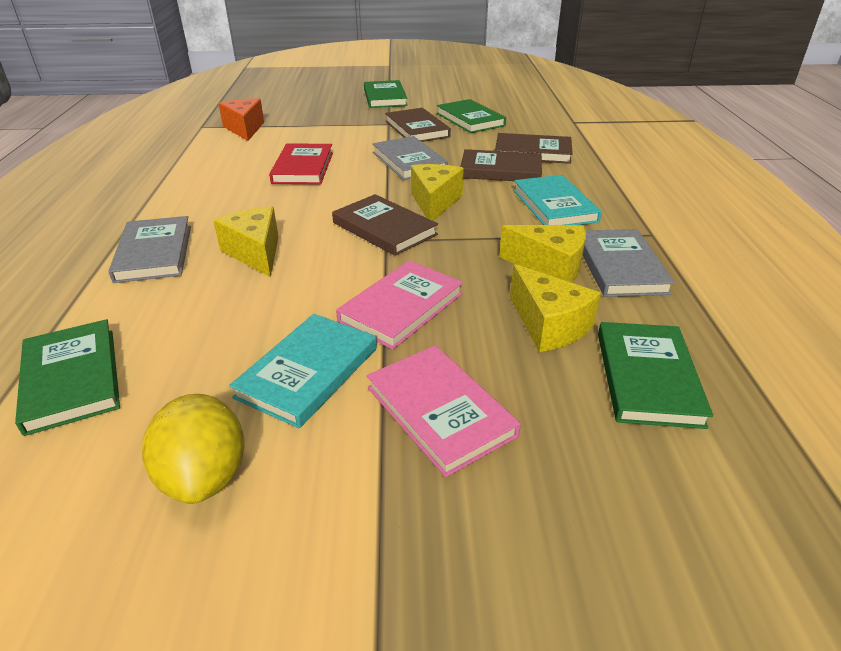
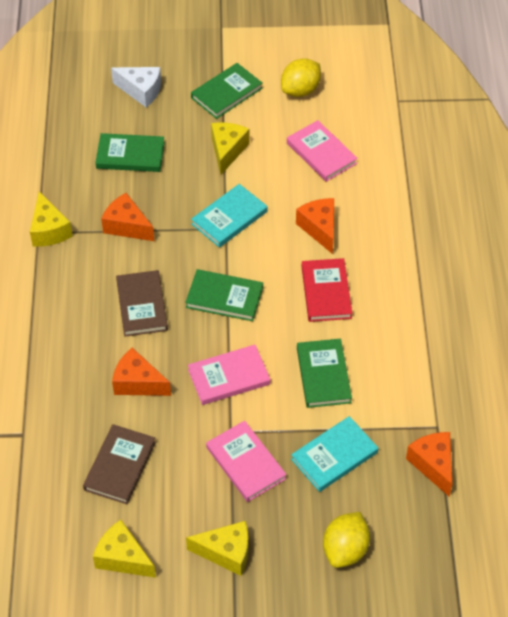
brown book: [332,194,438,256] [385,108,451,142] [460,149,542,181] [495,133,573,164] = 4 -> [83,424,156,504] [116,270,168,337] = 2
grey book: [108,216,191,283] [373,136,448,180] [583,229,675,297] = 3 -> none = 0
orange cheese: [218,98,264,141] = 1 -> [101,193,154,241] [112,348,171,396] [296,198,334,254] [406,432,452,497] = 4
pink book: [336,260,463,350] [367,345,521,477] = 2 -> [188,345,270,405] [206,421,287,502] [287,120,358,182] = 3
white cheese: none = 0 -> [111,67,161,108] = 1
yellow lemon: [142,394,245,504] = 1 -> [281,58,321,97] [323,512,370,568] = 2

